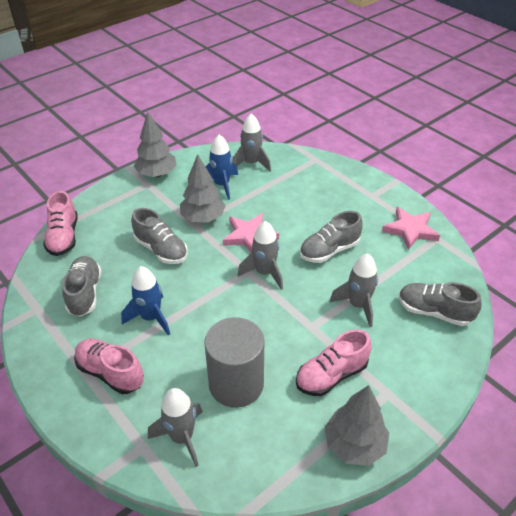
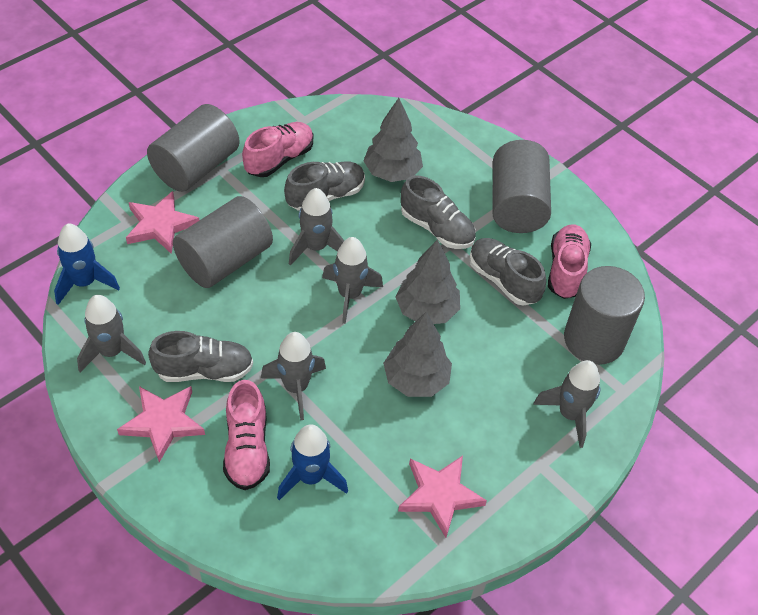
grey cylinder: [204,317,264,408] = 1 -> [147,104,240,192] [173,196,273,288] [492,140,551,233] [564,266,645,365] = 4
grey rocket: [148,388,203,467] [233,113,271,172] [238,221,283,290] [330,253,378,327] = 4 -> [77,295,146,372] [261,332,326,421] [289,188,344,266] [322,237,383,324] [533,360,601,448] = 5
pink star: [223,213,279,253] [382,207,440,250] = 2 -> [117,386,205,462] [126,191,199,254] [398,455,487,538] = 3

